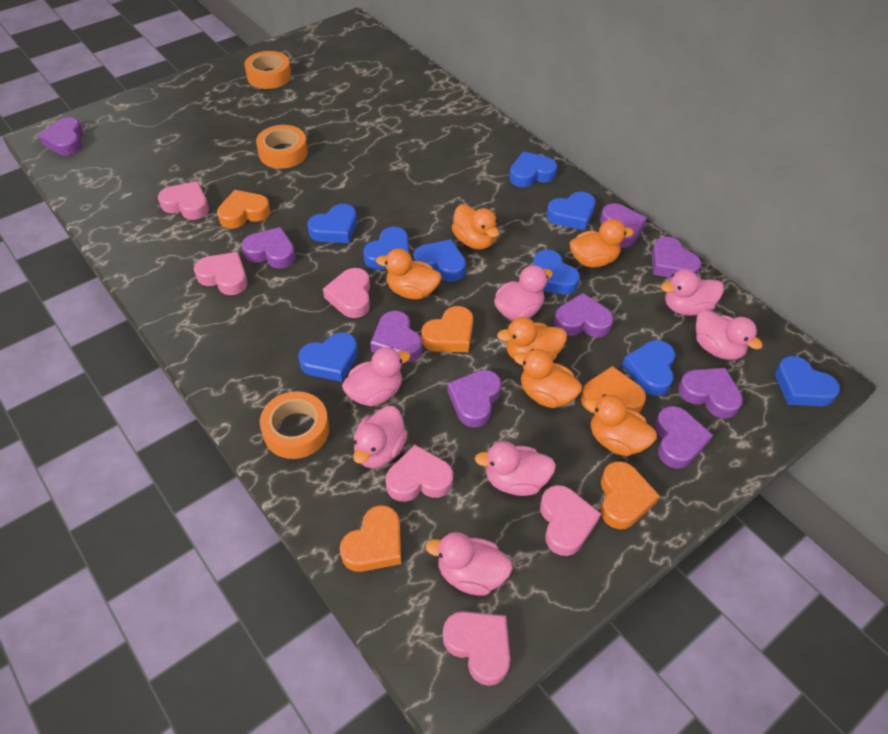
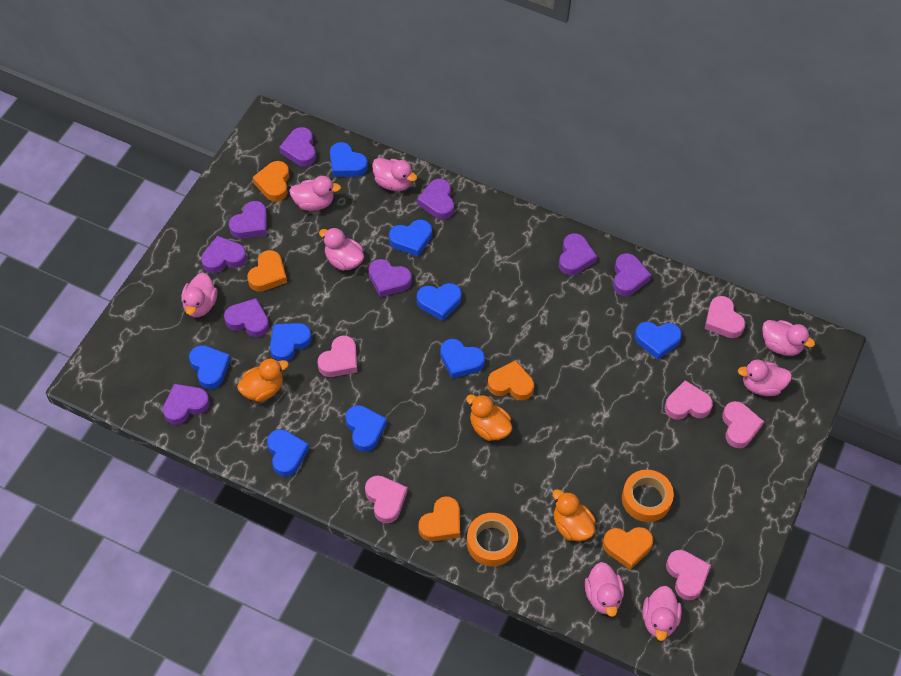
orange duck: [376,248,441,299] [452,204,499,249] [497,317,567,361] [514,349,582,408] [569,219,634,267] [584,394,657,456] = 6 -> [237,358,289,402] [466,394,512,441] [553,489,596,541] = 3
orange tape: [244,51,291,89] [256,125,308,169] [260,391,329,459] = 3 -> [467,513,518,567] [622,470,674,522] = 2
pink duck: [342,347,411,407] [353,406,408,468] [425,532,513,596] [475,441,556,496] [494,265,553,320] [661,270,724,316] [696,309,763,360] = 7 -> [181,273,217,317] [289,176,341,211] [319,227,364,271] [372,158,417,191] [585,562,624,617] [642,586,682,641] [738,360,792,396] [762,320,815,356] = 8

